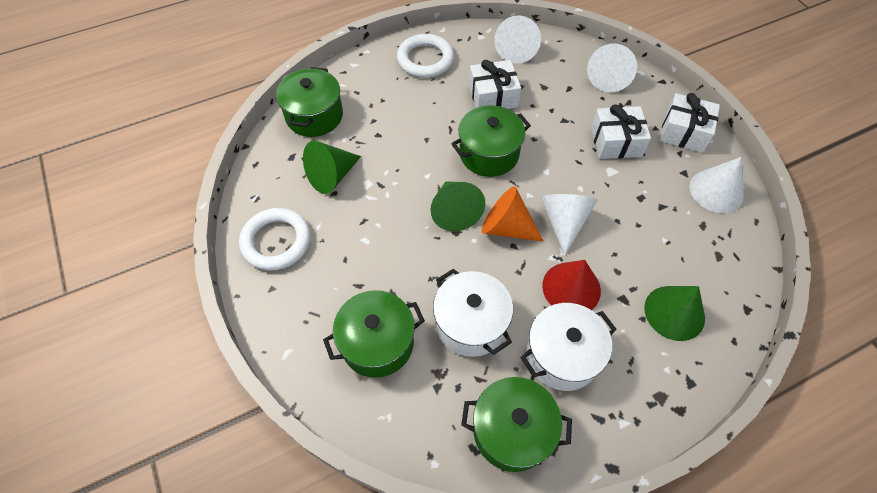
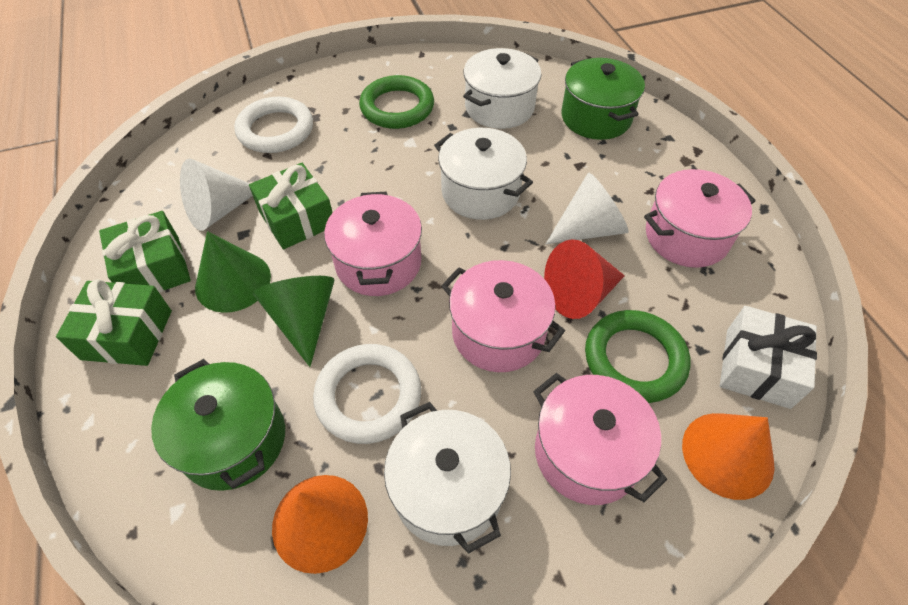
green cone: [303,141,361,194] [431,181,485,231] [644,286,705,341] = 3 -> [195,231,271,313] [253,276,335,367] = 2
green gift: none = 0 -> [56,279,172,366] [99,211,191,293] [249,163,332,249] = 3
green pot: [276,67,343,137] [323,290,425,378] [451,105,531,177] [461,377,572,472] = 4 -> [151,359,285,491] [561,58,645,140] = 2
green ring: none = 0 -> [359,75,434,129] [585,310,690,403] = 2
orange cone: [482,187,544,242] = 1 -> [272,475,368,574] [682,413,775,500] = 2
pink pot: none = 0 -> [324,192,422,296] [441,260,565,372] [533,373,667,505] [644,169,756,268] = 4
white cone: [494,15,541,64] [540,194,598,256] [587,44,637,92] [689,157,744,213] = 4 -> [180,158,253,231] [546,173,629,244] = 2
white gift: [469,60,521,109] [591,104,651,159] [659,93,720,153] = 3 -> [720,306,817,409] = 1
white pot: [433,268,513,357] [521,303,616,391] = 2 -> [384,402,511,554] [434,128,533,220] [463,48,541,129] = 3

